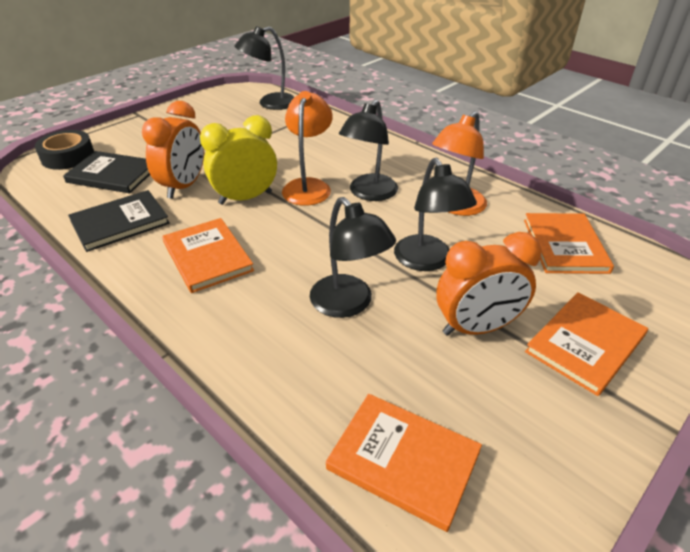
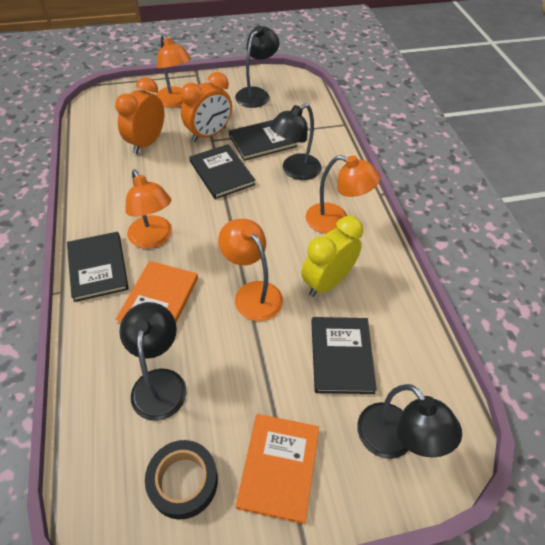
black book: [63,151,150,193] [68,190,170,252] = 2 -> [67,232,129,302] [189,144,255,199] [229,120,297,161] [311,317,377,394] = 4
orange book: [162,218,254,293] [326,394,482,532] [524,213,614,274] [525,292,648,396] = 4 -> [116,261,198,324] [236,414,319,524] = 2
orange lamp: [282,91,333,206] [432,111,487,216] = 2 -> [125,169,172,249] [156,34,191,108] [218,219,283,321] [306,155,381,234] = 4

